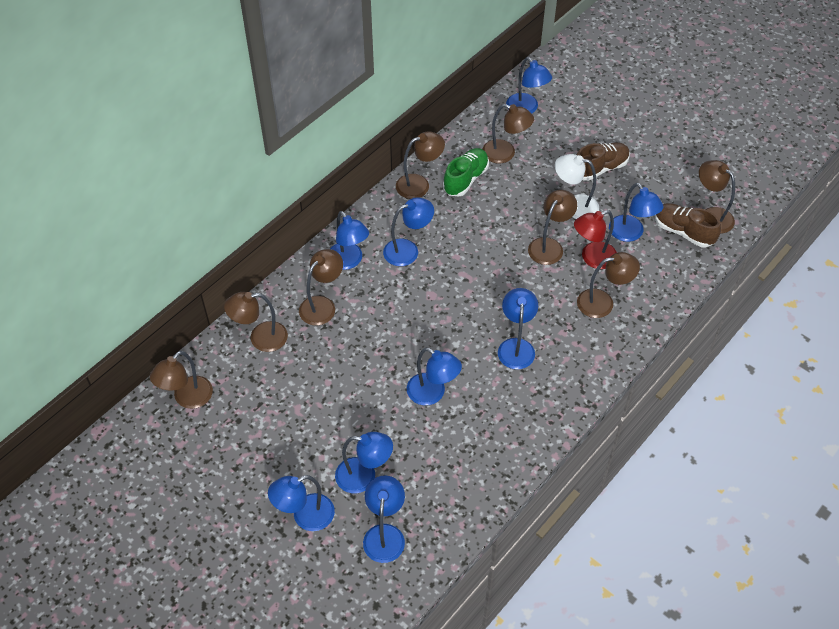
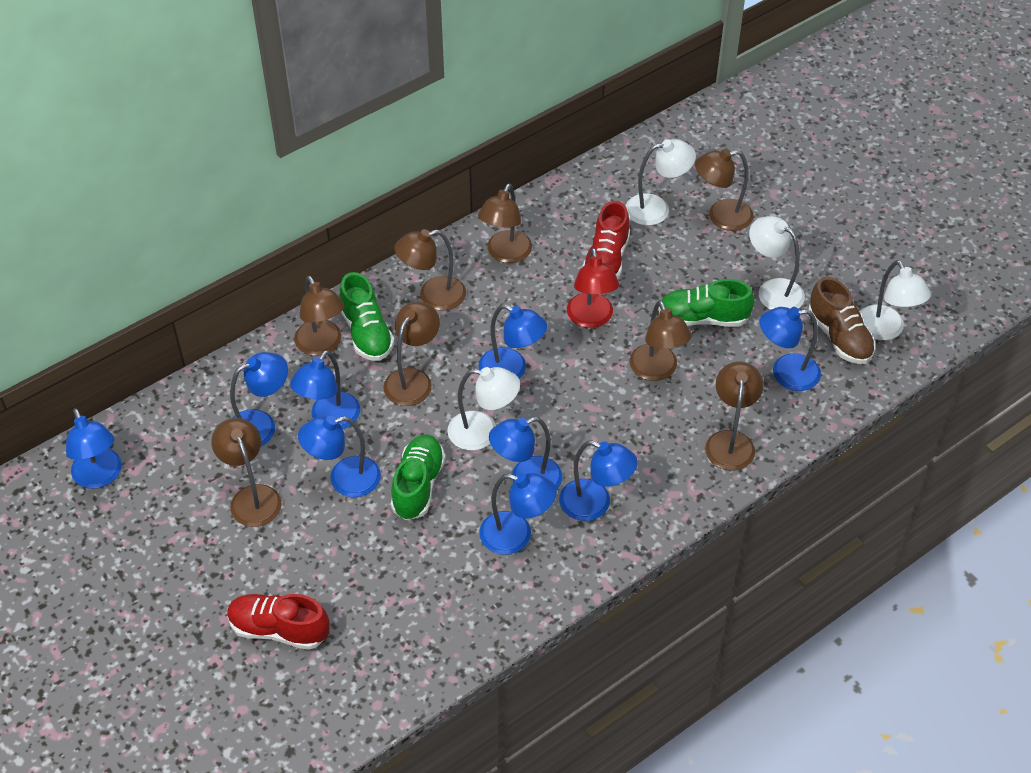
brown shoe: [577,142,630,181] [654,203,721,247] = 2 -> [808,277,875,364] = 1
green shoe: [443,148,489,196] = 1 -> [340,272,394,361] [391,435,446,520] [658,279,754,327] = 3
red shoe: none = 0 -> [227,594,330,650] [582,201,630,279] = 2
white lamp: [555,154,599,219] = 1 -> [447,367,520,451] [626,139,696,226] [749,216,805,310] [860,260,931,340] = 4

